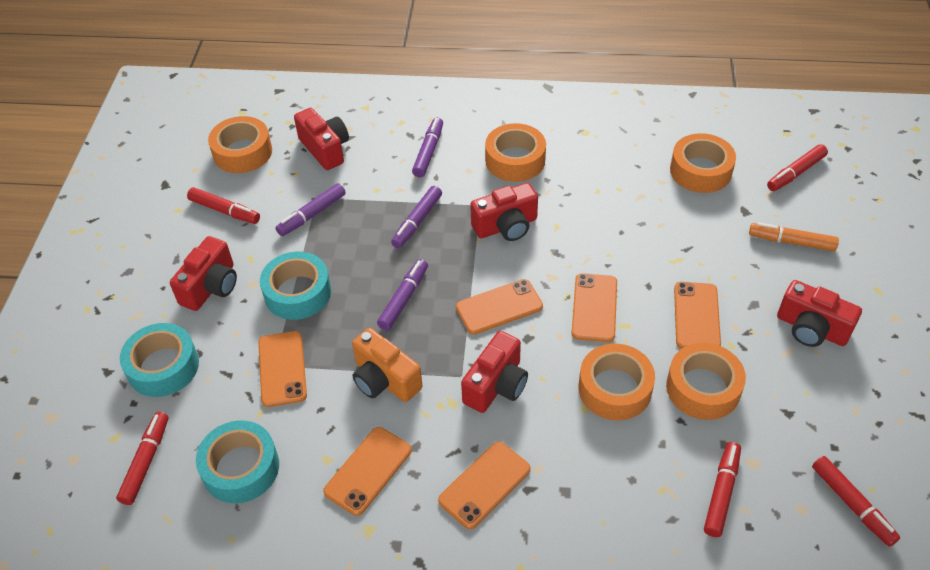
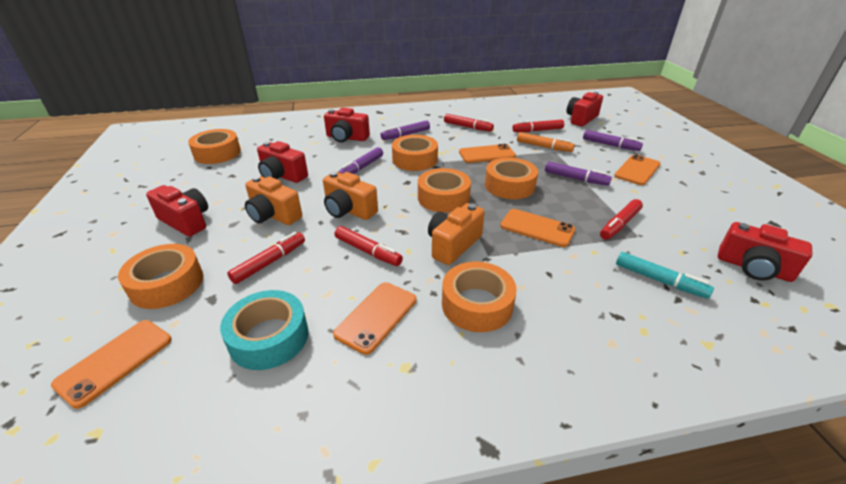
orange camera: [352,328,422,402] = 1 -> [245,176,302,225] [323,171,378,220] [428,203,485,265] = 3
orange phone: [258,331,307,407] [323,427,412,516] [438,441,531,529] [456,279,543,334] [571,273,617,342] [674,282,721,349] = 6 -> [51,320,172,409] [333,282,416,355] [459,144,516,163] [500,209,575,247] [614,154,661,185] = 5
orange tape: [208,116,272,173] [485,123,546,182] [579,344,655,421] [666,343,746,420] [670,133,736,193] = 5 -> [118,244,203,309] [188,129,241,164] [392,135,438,171] [418,168,471,213] [442,262,517,332] [485,158,538,199] = 6
turquoise marker: none = 0 -> [616,252,714,299] = 1
turquoise tape: [120,323,199,397] [196,420,279,503] [260,252,331,320] = 3 -> [220,290,308,370] = 1

